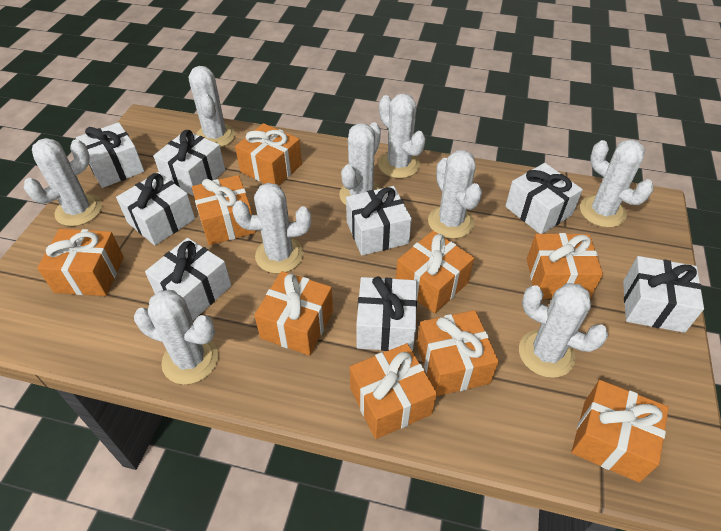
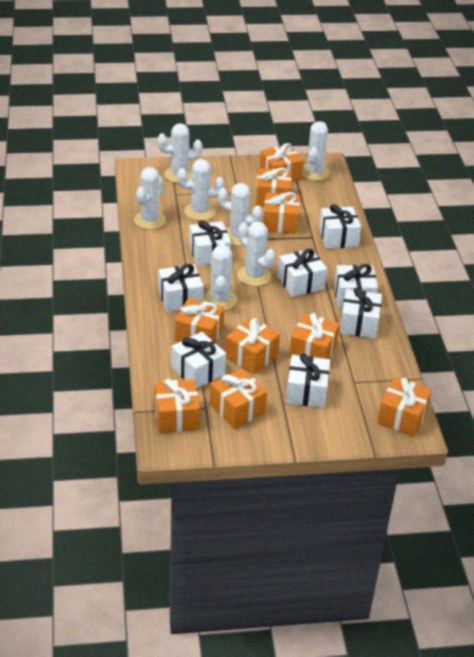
white cactus: [24,138,102,226] [134,290,218,385] [189,66,235,147] [232,183,311,274] [339,122,381,205] [378,93,426,178] [428,150,482,239] [519,283,608,378] [580,139,653,228] = 9 -> [134,167,166,229] [158,123,203,183] [178,159,224,221] [203,243,237,310] [218,183,263,246] [238,221,276,286] [302,121,330,180] = 7

